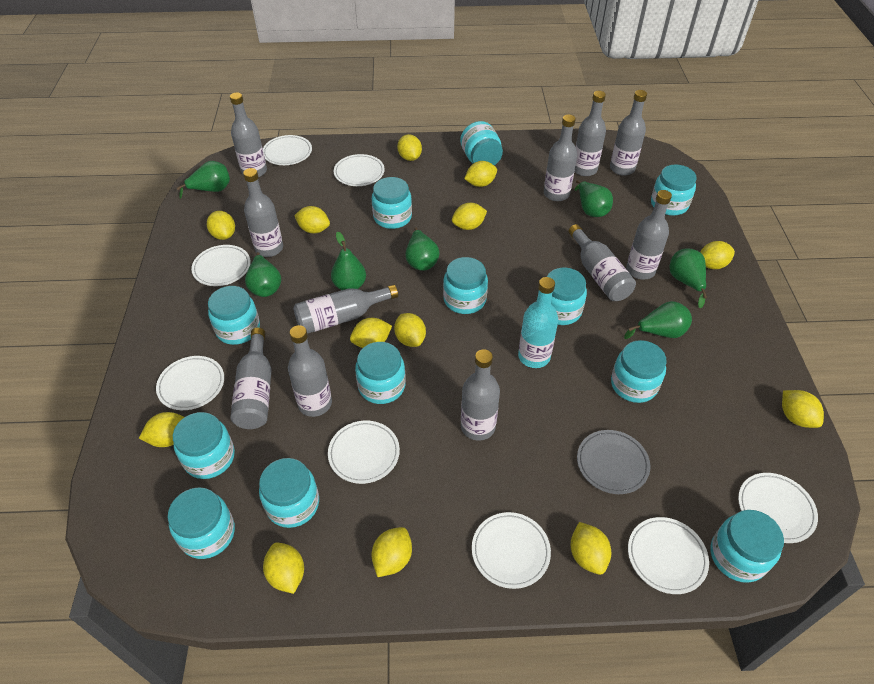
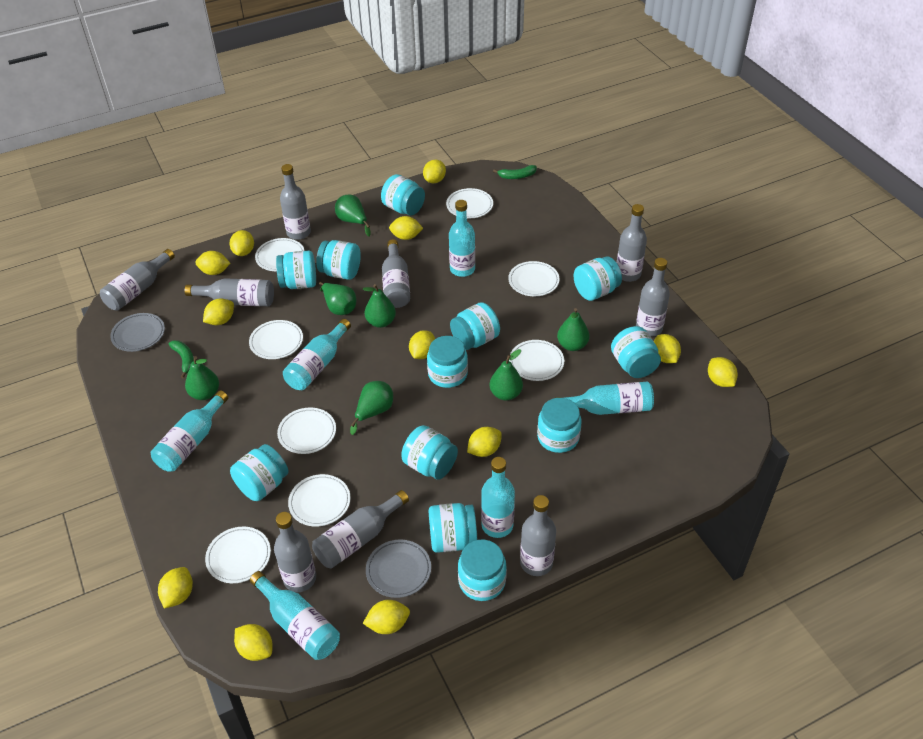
green banana: none = 0 -> [168,340,194,379] [493,165,537,179] = 2
grey bottle: [230,92,267,177] [231,328,272,429] [243,168,283,257] [288,325,332,417] [293,284,398,334] [461,349,500,441] [544,114,577,201] [569,224,636,301] [575,91,606,176] [610,90,647,176] [626,190,672,280] = 11 -> [100,249,175,311] [185,278,274,306] [274,512,316,592] [280,164,311,240] [312,490,409,568] [382,239,410,308] [520,495,556,576] [617,204,647,282] [636,258,670,337] = 9
grey plate: [577,430,650,494] = 1 -> [110,313,165,352] [366,540,431,598] = 2
turquoise bottle: [518,277,558,368] = 1 -> [151,390,228,472] [250,571,340,660] [283,319,351,390] [449,200,475,277] [481,457,515,538] [555,381,654,415] = 6
yellow lemon: [139,412,185,447] [207,211,235,240] [263,543,304,594] [294,206,330,233] [350,318,392,348] [371,527,412,577] [394,313,426,347] [397,134,422,161] [452,203,487,230] [464,161,497,187] [571,522,611,575] [700,241,735,269] [782,390,824,428] = 13 -> [158,567,193,608] [195,251,230,275] [203,298,234,325] [230,230,254,256] [234,624,273,661] [363,600,410,634] [389,216,423,240] [409,330,435,359] [423,160,446,183] [467,427,502,457] [654,334,681,363] [708,357,738,387] = 12

